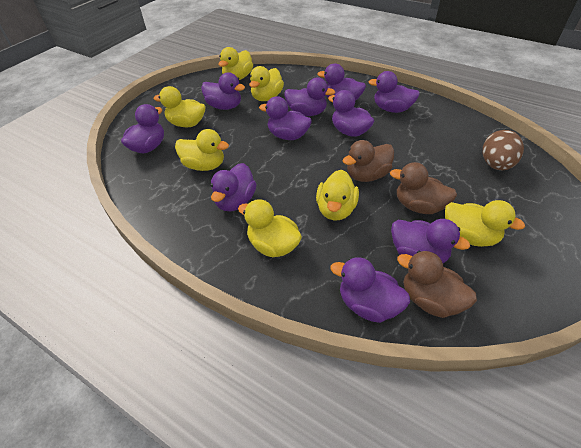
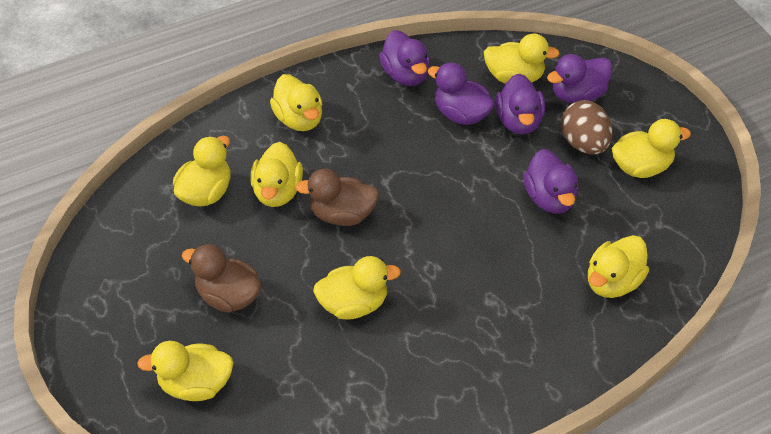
brown duck: [343,140,394,182] [390,162,457,214] [397,251,477,318] = 3 -> [182,244,262,313] [295,169,379,226] = 2
purple duck: [121,104,164,153] [201,72,245,110] [210,163,257,211] [259,96,312,140] [285,77,335,116] [317,64,366,101] [328,90,374,137] [330,257,410,323] [368,71,420,113] [391,219,470,263] = 10 -> [379,30,430,86] [428,62,495,125] [496,74,545,134] [523,149,578,214] [547,54,613,103] = 5
yellow duck: [154,86,206,127] [175,129,229,171] [218,47,253,80] [238,199,302,257] [249,66,284,101] [316,170,359,220] [445,200,525,247] = 7 -> [137,341,234,401] [173,136,230,207] [250,142,303,207] [270,74,323,131] [313,256,401,320] [483,34,560,84] [588,235,649,298] [612,119,691,178] = 8

